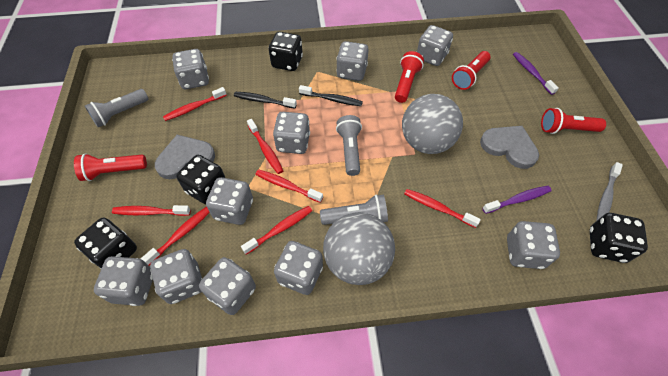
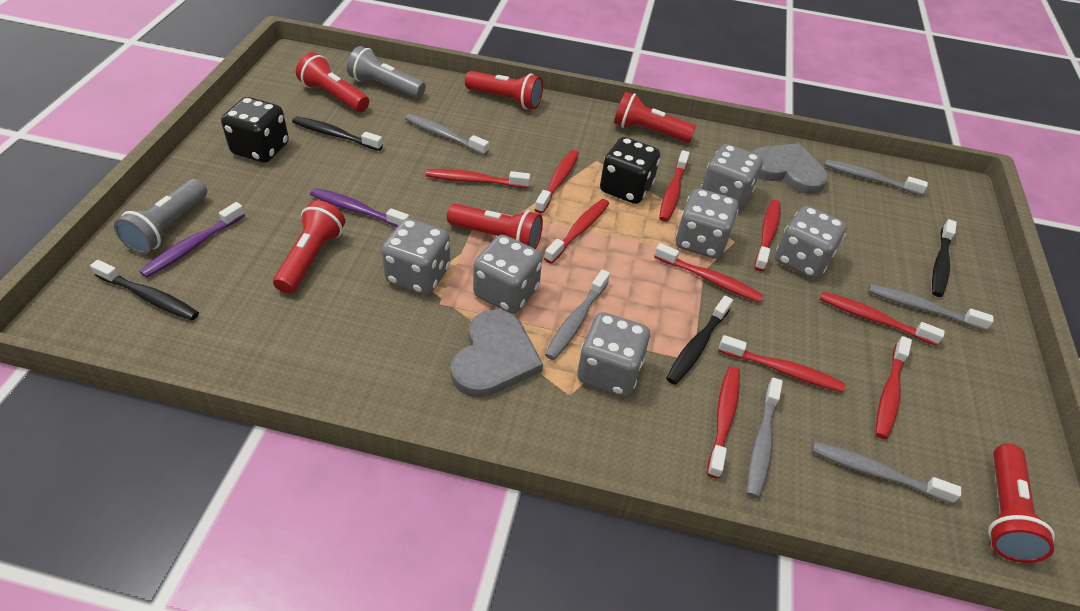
black dice: [74,218,137,269] [176,155,225,204] [269,32,303,71] [590,213,648,263] = 4 -> [221,97,289,163] [600,137,660,204] = 2
black toothbrush: [234,92,297,109] [299,85,363,106] = 2 -> [90,260,199,320] [292,116,383,151] [666,296,733,385] [932,219,957,297] = 4
grey ball: [323,212,395,285] [402,94,463,154] = 2 -> none = 0
grey dice: [94,256,153,306] [150,249,202,304] [172,49,209,89] [199,257,256,315] [206,177,253,225] [273,112,310,154] [274,241,323,295] [336,41,368,81] [417,25,453,66] [507,221,560,269] = 10 -> [382,218,450,295] [473,235,542,314] [577,312,651,396] [675,188,739,259] [701,144,763,210] [775,206,847,279] = 6
grey flashlight: [85,89,148,127] [320,194,388,225] [336,115,362,176] = 3 -> [114,179,207,254] [347,46,426,98] = 2
grey toothbrush: [596,162,623,221] = 1 -> [405,114,489,155] [545,270,610,360] [747,378,783,498] [812,441,961,504] [824,159,928,196] [868,284,993,331] = 6
red flashlight: [74,153,147,181] [395,51,424,103] [452,51,491,90] [541,108,606,134] = 4 -> [273,200,345,294] [296,52,369,112] [447,203,543,249] [465,71,543,109] [614,92,696,143] [988,444,1055,563] = 6
red toothbrush: [112,205,191,216] [141,207,210,265] [163,87,227,121] [241,206,312,255] [247,119,283,174] [255,169,323,203] [404,189,481,228] = 7 -> [426,169,530,188] [535,150,579,214] [544,199,609,264] [654,243,763,303] [659,150,690,222] [707,366,740,479] [718,335,845,392] [754,200,781,271] [820,292,945,346] [875,336,912,439] = 10

